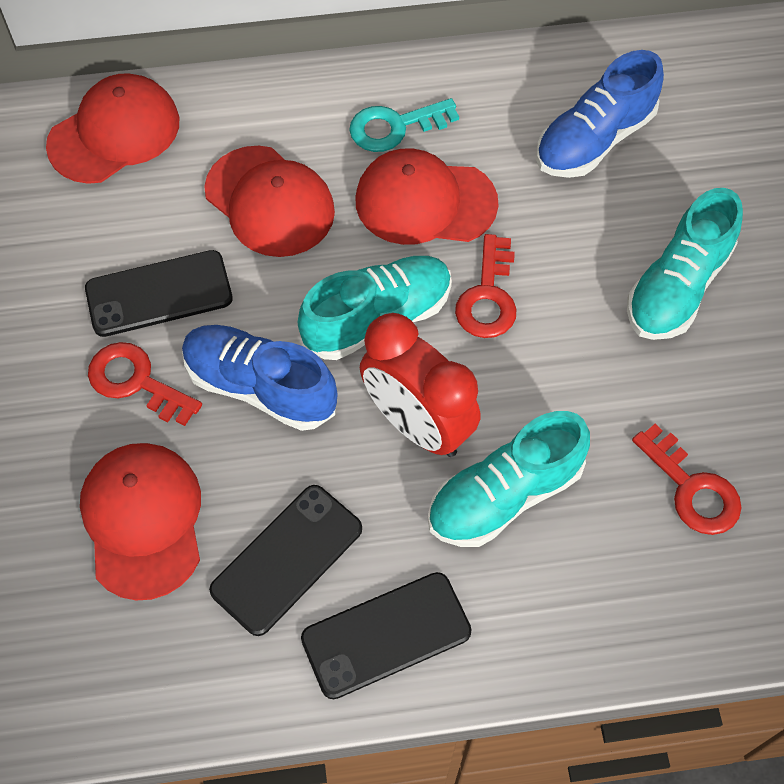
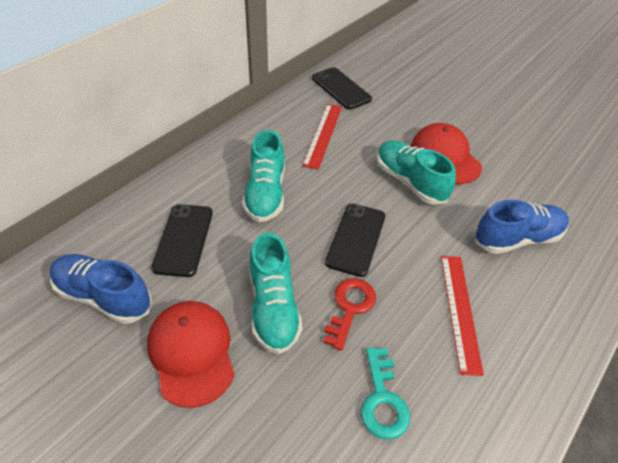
red cap: [46,73,179,184] [80,443,201,601] [204,146,335,257] [356,148,499,245] = 4 -> [147,301,235,408] [411,123,482,184] = 2
red clock: [360,313,481,457] = 1 -> none = 0
red key: [88,342,202,426] [455,234,516,338] [632,424,741,535] = 3 -> [324,278,376,351] = 1
red ruler: none = 0 -> [302,104,342,170] [441,256,484,376] = 2

